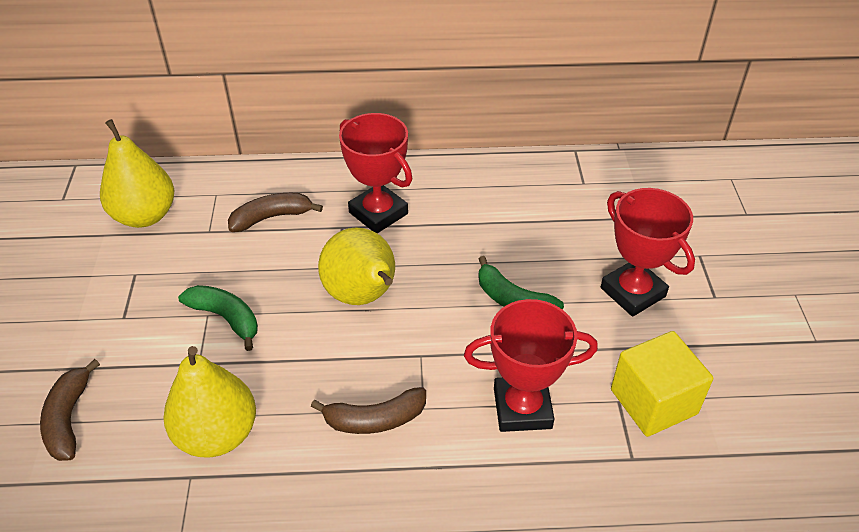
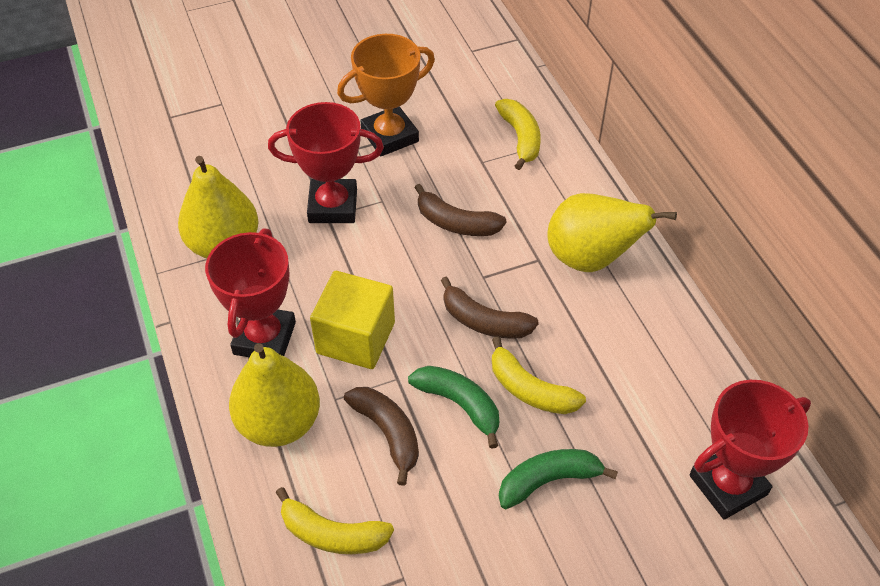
orange trophy: none = 0 -> [337,34,435,156] = 1
yellow banana: none = 0 -> [276,487,394,554] [492,336,586,414] [495,99,541,170] = 3

